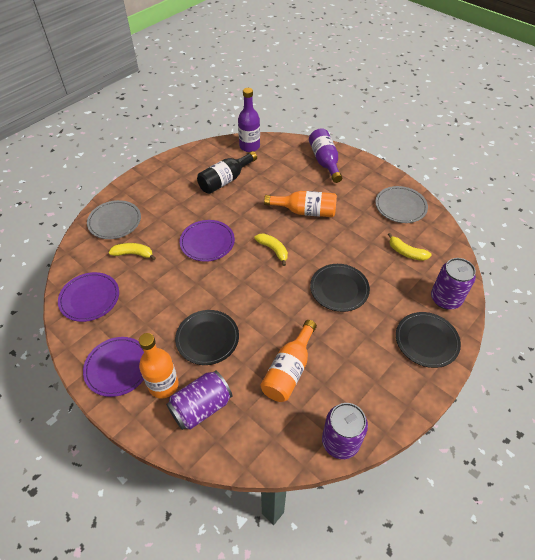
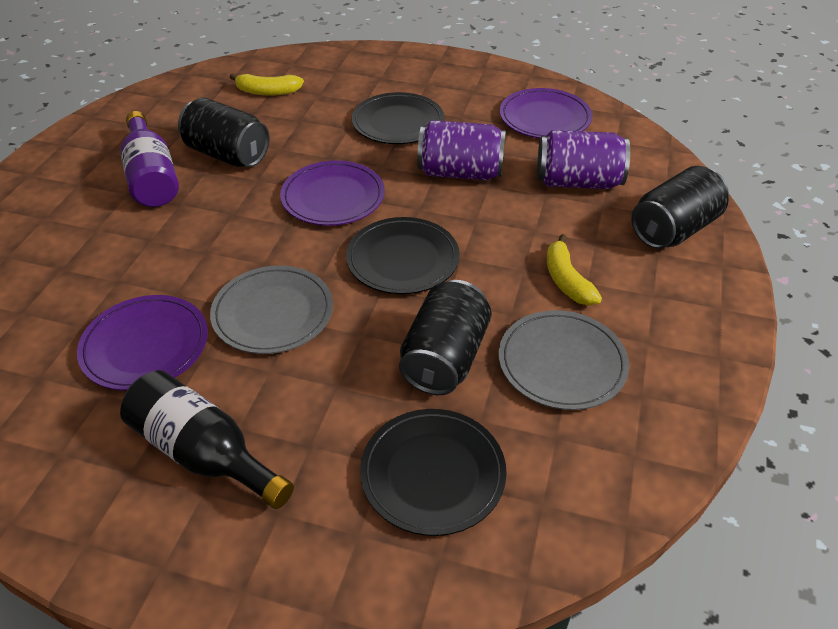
black can: none = 0 -> [178,98,269,167] [399,280,492,395] [631,166,729,249] = 3
orange bottle: [139,333,179,398] [260,320,317,402] [264,191,337,217] = 3 -> none = 0
purple bottle: [238,88,260,152] [309,128,342,183] = 2 -> [120,111,179,207] = 1
purple can: [166,370,232,430] [322,403,368,459] [431,258,476,310] = 3 -> [417,120,506,180] [537,130,630,189] = 2
yellow banana: [109,243,156,260] [254,233,288,266] [388,233,432,261] = 3 -> [230,74,304,95] [547,234,602,305] = 2

